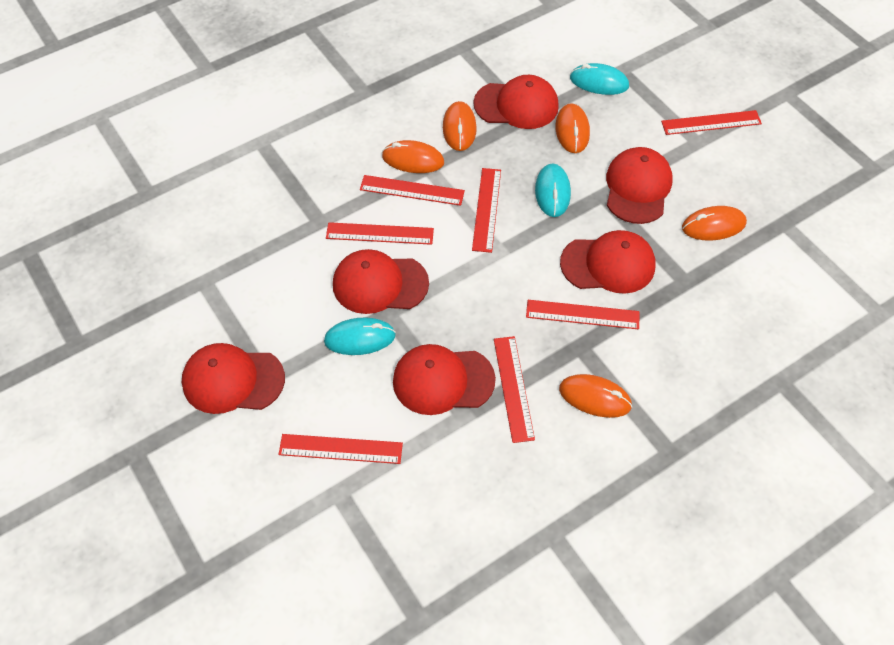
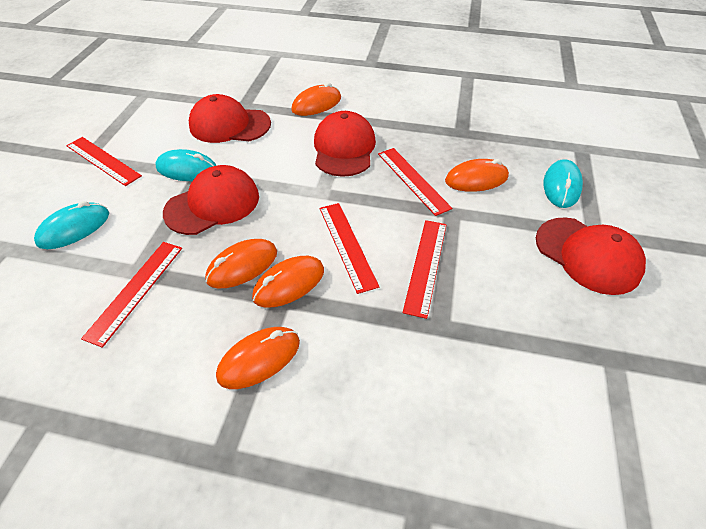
red cap: [182,343,285,414] [333,249,429,314] [393,344,496,415] [473,75,559,129] [560,230,655,294] [606,147,673,224] = 6 -> [163,165,259,235] [189,94,271,143] [314,111,376,177] [536,217,646,295] = 4
red ruler: [278,434,403,464] [326,222,434,245] [360,175,465,206] [472,168,501,253] [494,336,535,443] [526,300,640,329] [661,110,762,135] = 7 -> [66,137,142,186] [81,242,182,348] [320,203,379,294] [378,148,452,216] [403,220,446,319] = 5

